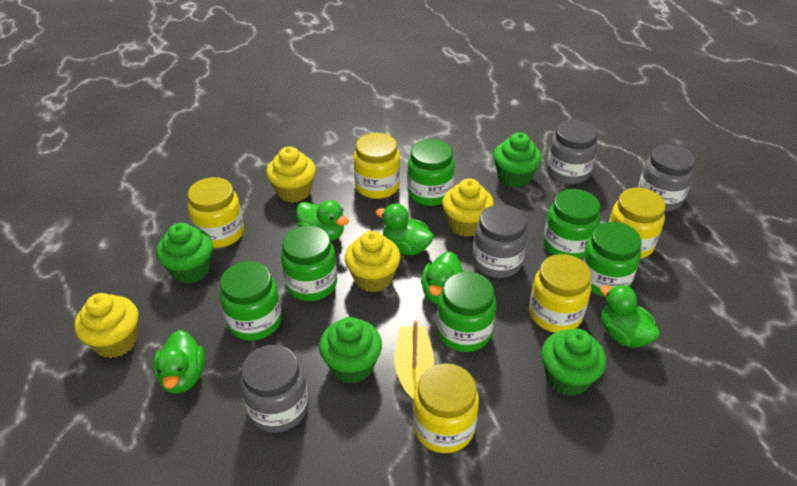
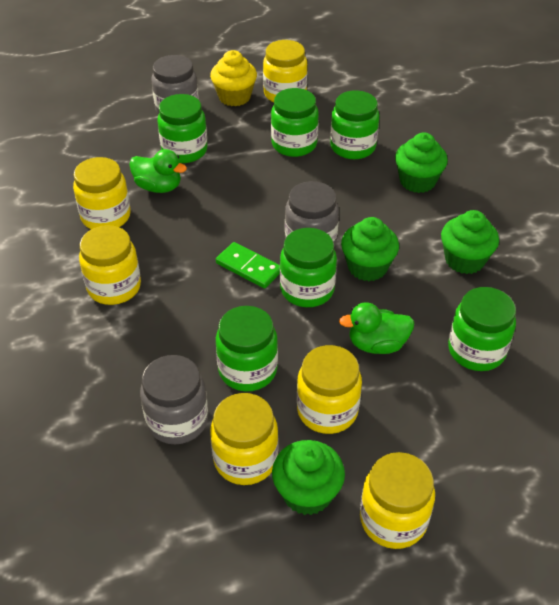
green domino: none = 0 -> [216,242,280,288] = 1
green duck: [153,330,205,394] [296,200,349,241] [376,204,434,255] [421,251,466,304] [600,285,660,348] = 5 -> [129,149,187,193] [339,302,414,354] = 2
grey jar: [240,345,308,433] [473,204,528,278] [547,120,598,184] [638,144,695,211] = 4 -> [140,355,208,444] [151,55,199,114] [285,181,339,246] = 3
yellow boat: [394,320,434,401] = 1 -> none = 0
yellow cupcake: [74,293,138,358] [266,146,316,203] [345,231,401,293] [442,178,494,237] = 4 -> [210,50,257,106] = 1
yellow jar: [187,177,244,248] [354,133,400,199] [413,363,479,453] [529,254,591,333] [609,188,666,259] = 5 -> [73,157,131,229] [79,225,141,305] [210,393,278,485] [263,40,307,102] [297,345,362,434] [360,452,435,549] = 6

